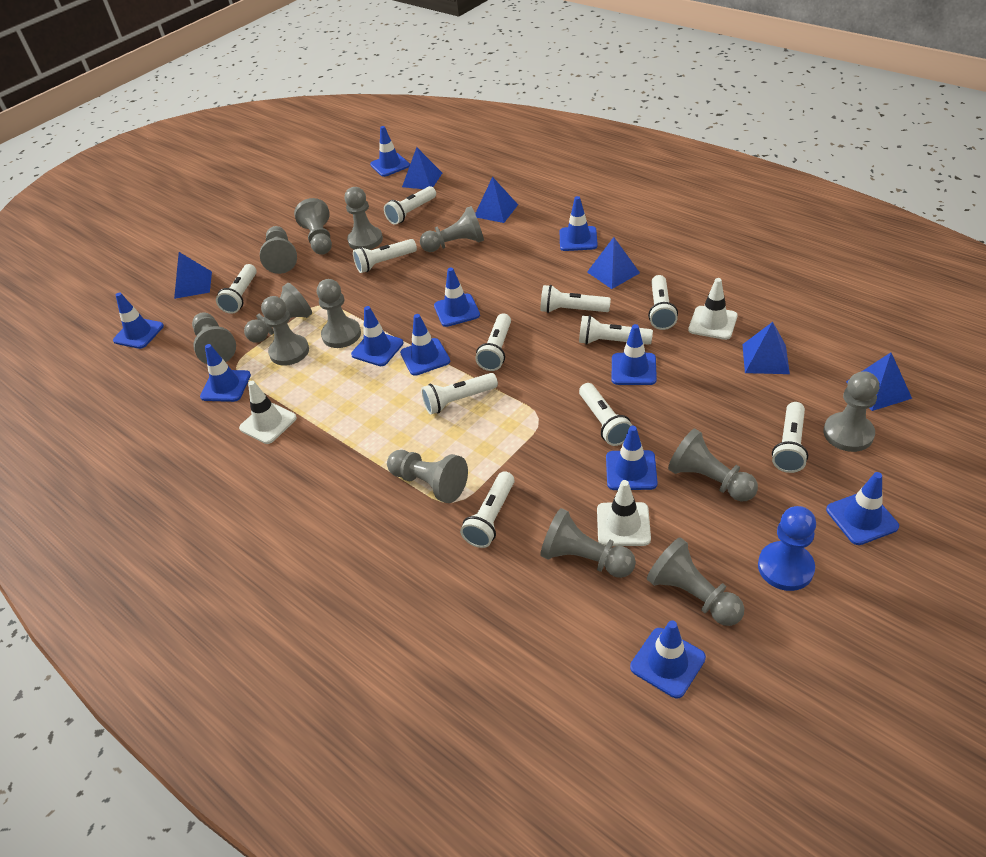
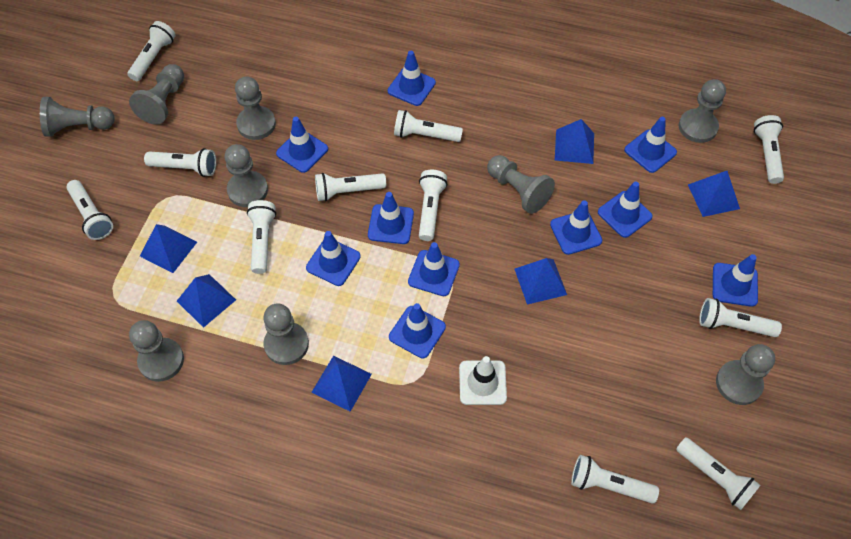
blue pawn: [758,506,816,591] = 1 -> none = 0
blue traffic cone: [113,293,164,349] [200,344,251,402] [351,306,404,366] [370,126,410,177] [400,314,450,376] [434,268,480,327] [560,196,598,251] [606,426,657,490] [612,324,657,385] [630,620,706,698] [826,472,899,545] = 11 -> [276,117,328,173] [306,231,361,286] [368,192,414,244] [388,51,436,106] [389,303,446,358] [408,242,460,296] [550,200,602,255] [598,182,652,238] [624,117,677,173] [713,254,758,307] = 10
grey pawn: [192,313,236,364] [244,283,312,343] [260,226,297,274] [261,296,309,366] [294,198,332,255] [317,279,361,348] [345,187,383,250] [387,450,468,503] [420,206,484,252] [540,508,636,578] [647,537,744,626] [668,428,758,501] [823,371,879,452] = 13 -> [40,97,115,137] [129,64,184,125] [129,320,184,382] [225,144,268,207] [235,76,276,140] [263,303,309,365] [487,155,555,214] [679,79,726,143] [716,344,775,405] = 9
white traffic cone: [239,381,297,444] [597,480,651,546] [688,278,738,340] = 3 -> [459,356,507,405] = 1

